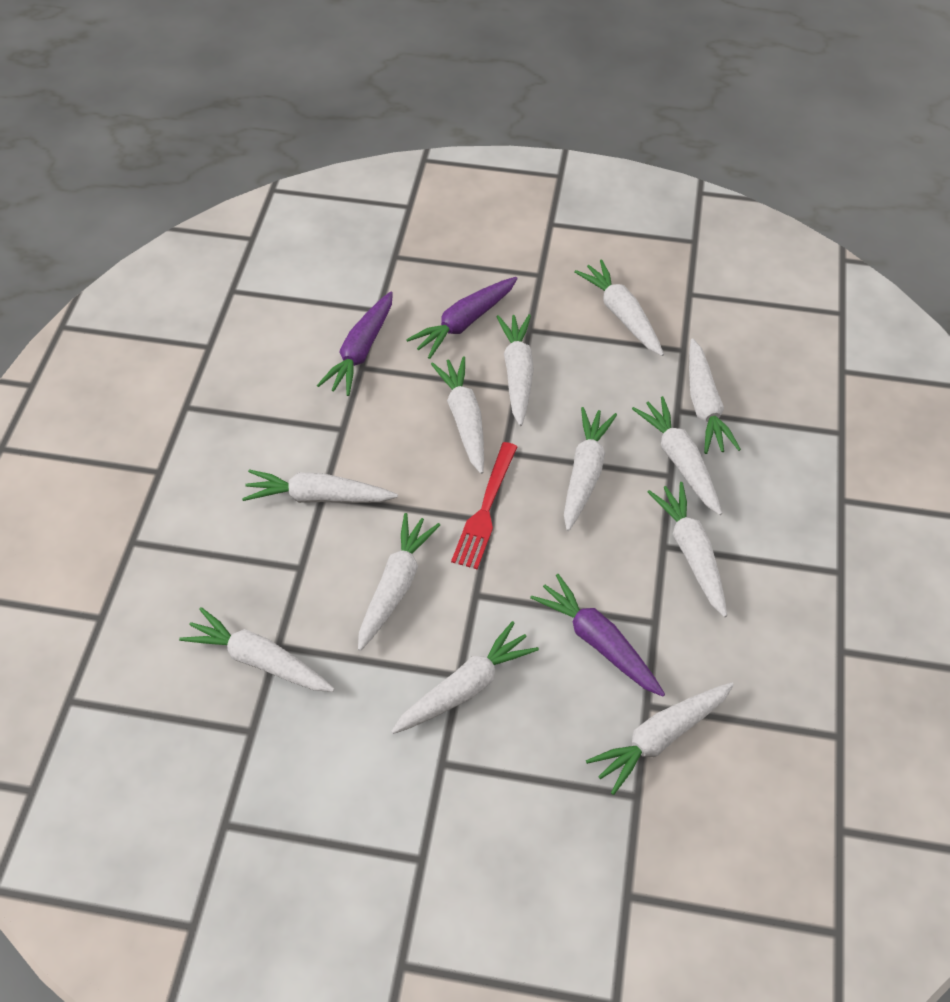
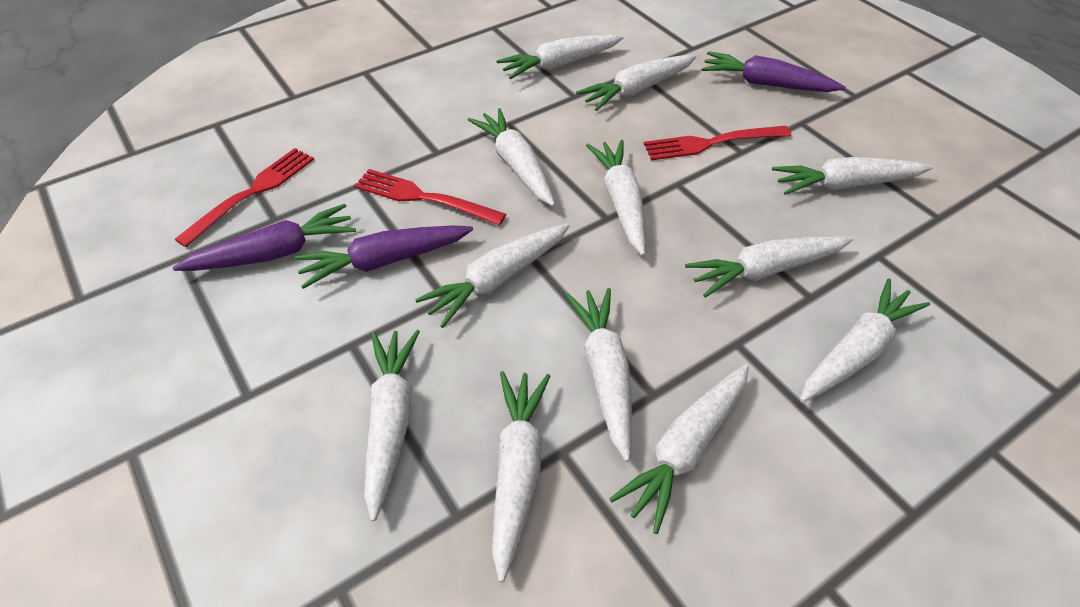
red fork: [451,442,517,569] = 1 -> [174,148,314,247] [354,169,506,226] [644,126,791,161] = 3

